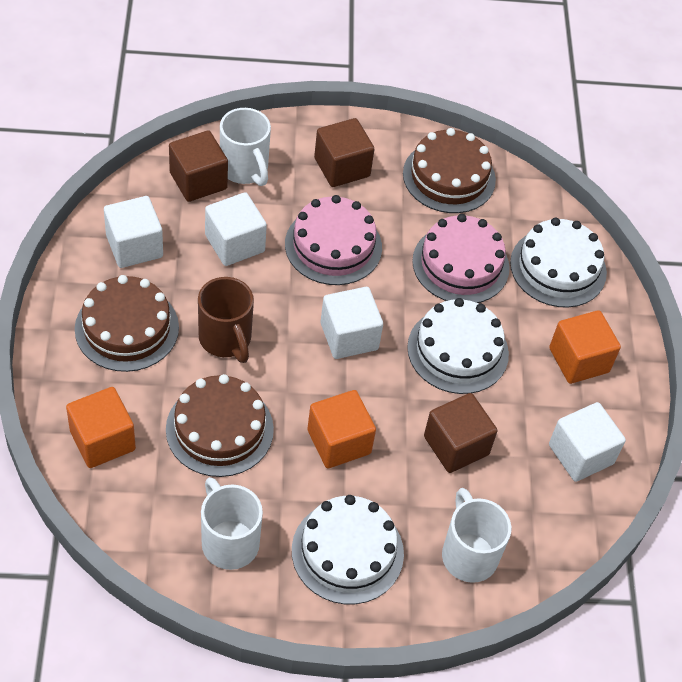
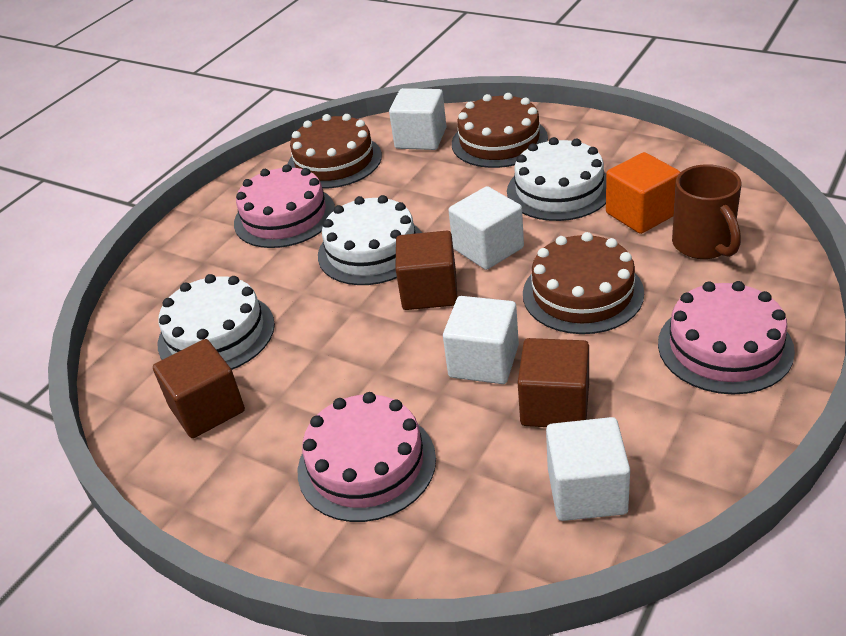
orange cube: [66,387,136,468] [307,390,376,469] [549,310,621,384] = 3 -> [606,152,680,234] = 1
pink cake: [285,195,382,285] [412,214,509,303] = 2 -> [234,165,335,248] [298,392,436,522] [658,281,795,395] = 3
white mug: [201,477,263,570] [220,108,271,186] [442,488,511,583] = 3 -> none = 0

